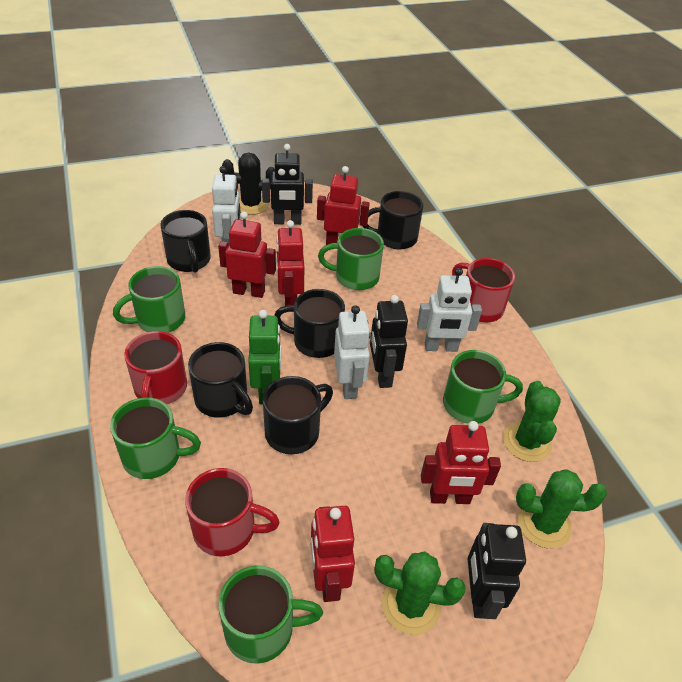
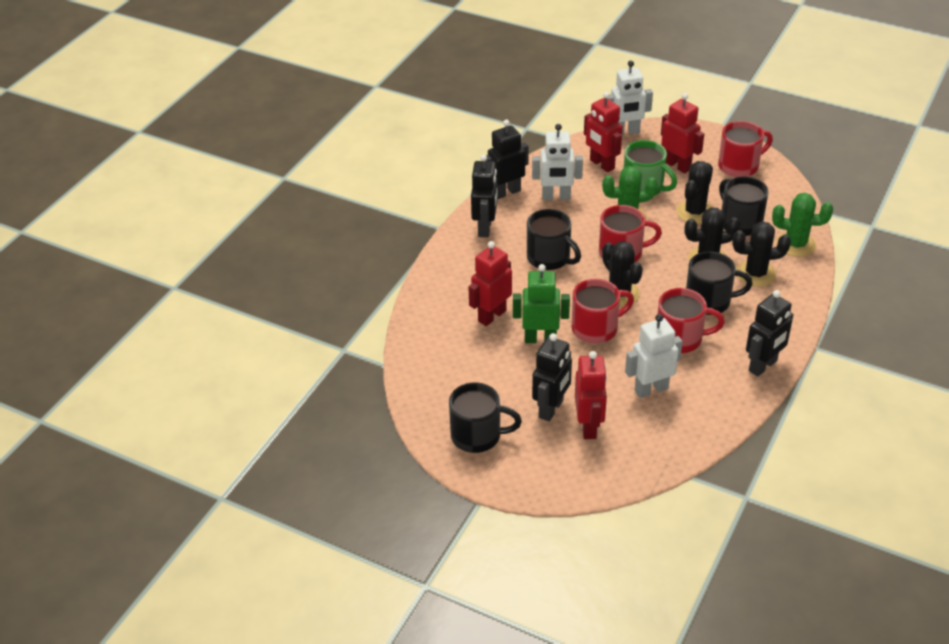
black cactus: [222,152,275,215] = 1 -> [602,241,643,307] [676,161,713,224] [685,207,740,262] [732,221,791,287] = 4
black mug: [160,210,211,273] [188,342,253,418] [263,376,333,454] [274,289,345,358] [363,191,423,250] = 5 -> [449,382,522,453] [527,209,581,270] [686,251,753,315] [719,176,769,236] = 4
black robot: [262,144,313,225] [370,295,408,388] [468,523,526,619] = 3 -> [471,154,498,237] [486,120,529,199] [532,333,572,422] [746,290,794,377] = 4
green cactus: [374,551,466,635] [503,381,561,462] [516,469,607,549] = 3 -> [602,166,657,220] [772,193,833,257] = 2
green mug: [110,397,201,479] [113,266,185,333] [218,565,323,664] [318,228,384,290] [443,350,523,424] = 5 -> [624,140,677,196] = 1
red mug: [124,331,187,404] [185,468,280,557] [452,258,515,322] = 3 -> [572,279,634,343] [599,205,662,263] [658,288,725,353] [718,121,773,177] = 4
red robot: [218,212,276,298] [276,220,304,306] [311,506,355,602] [317,166,370,245] [421,421,501,504] = 5 -> [469,241,512,326] [575,351,607,439] [584,92,623,172] [661,93,704,173] = 4

